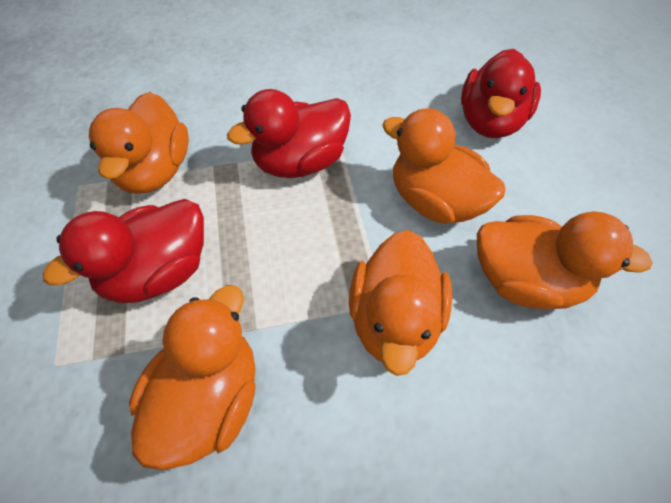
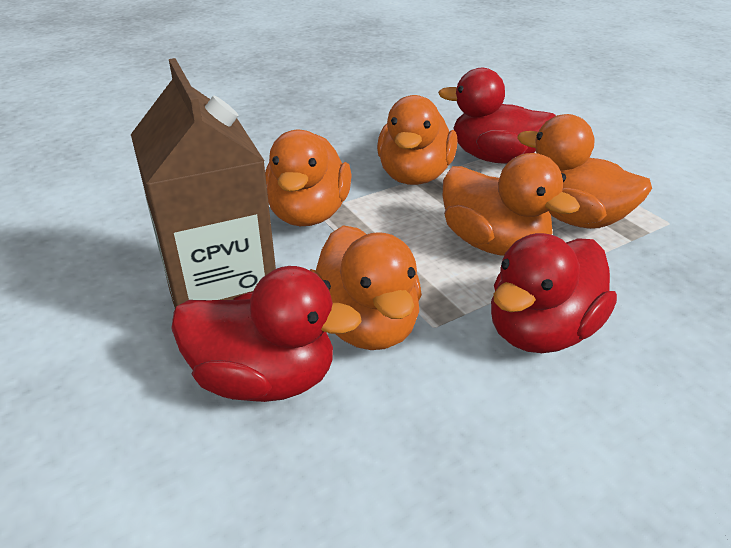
brown carton: none = 0 -> [131,58,276,309] = 1

